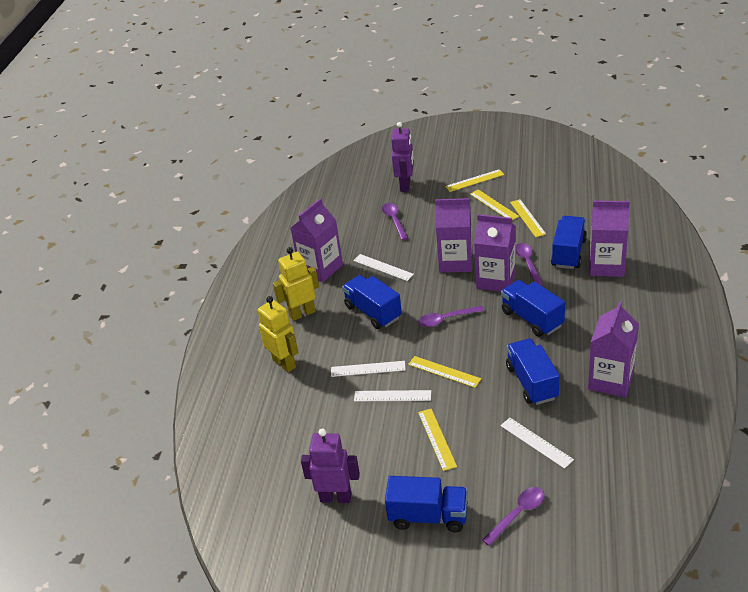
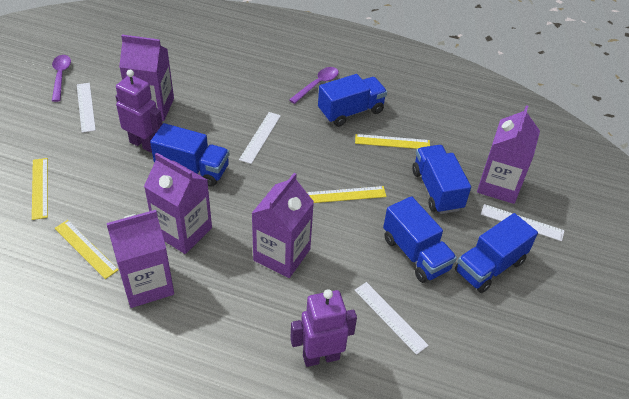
purple spoon: [382,203,408,240] [418,306,484,327] [482,487,545,546] [516,243,543,285] = 4 -> [52,55,71,102] [289,67,339,104] = 2
yellow robot: [258,296,298,373] [273,247,319,321] = 2 -> none = 0
yellow ruler: [408,356,481,388] [418,409,457,471] [445,169,504,192] [470,190,519,220] [510,199,546,237] = 5 -> [32,158,48,220] [55,220,119,279] [307,186,387,203] [355,134,430,149] = 4

